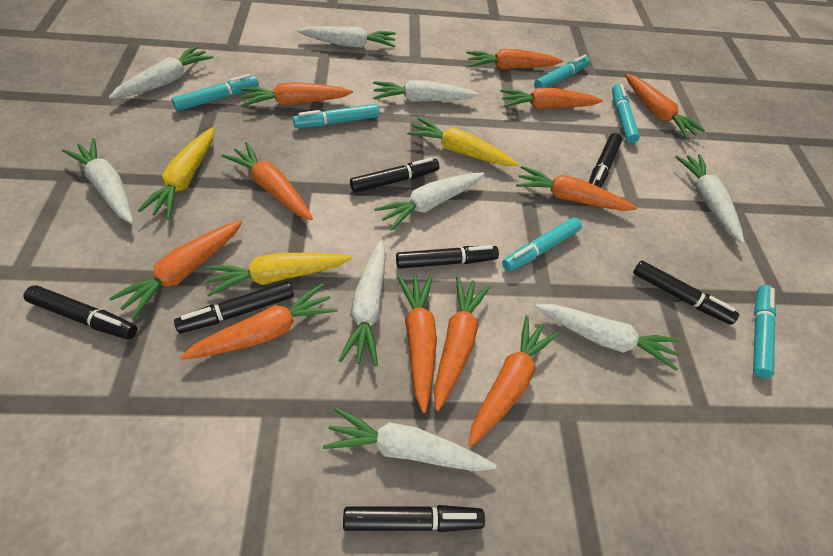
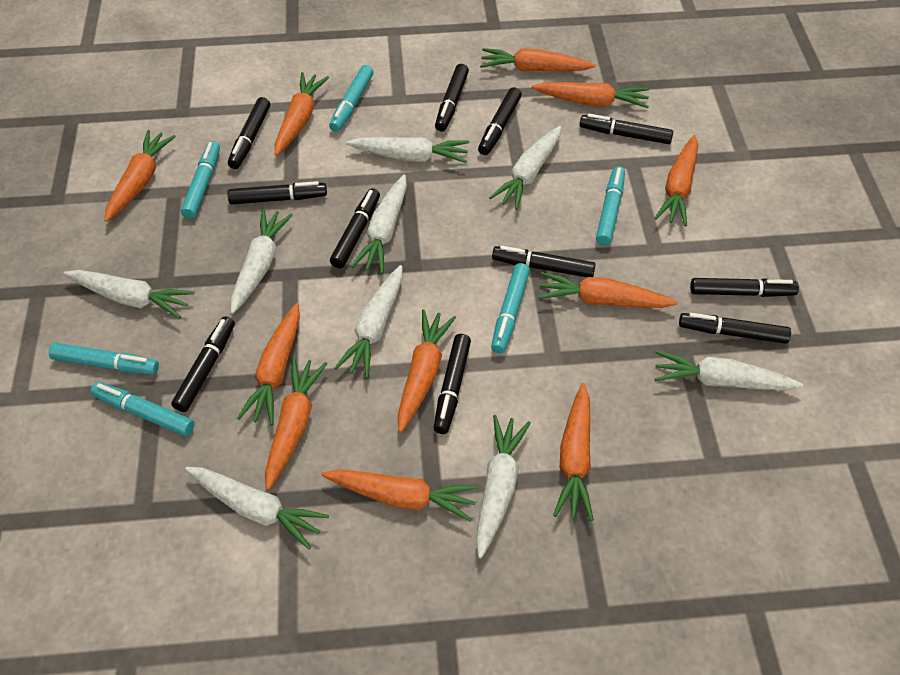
black marker: [24,285,137,339] [174,281,294,333] [343,505,485,532] [350,158,439,193] [396,245,499,269] [589,133,622,188] [633,260,739,325] = 7 -> [171,316,235,412] [227,181,327,205] [228,97,270,169] [330,188,380,268] [434,334,471,434] [435,64,469,132] [478,87,522,155] [492,246,596,277] [579,114,673,144] [679,313,791,344] [690,278,799,297] = 11
yellow carrot: [138,127,214,219] [205,252,352,297] [407,117,518,166] = 3 -> none = 0

